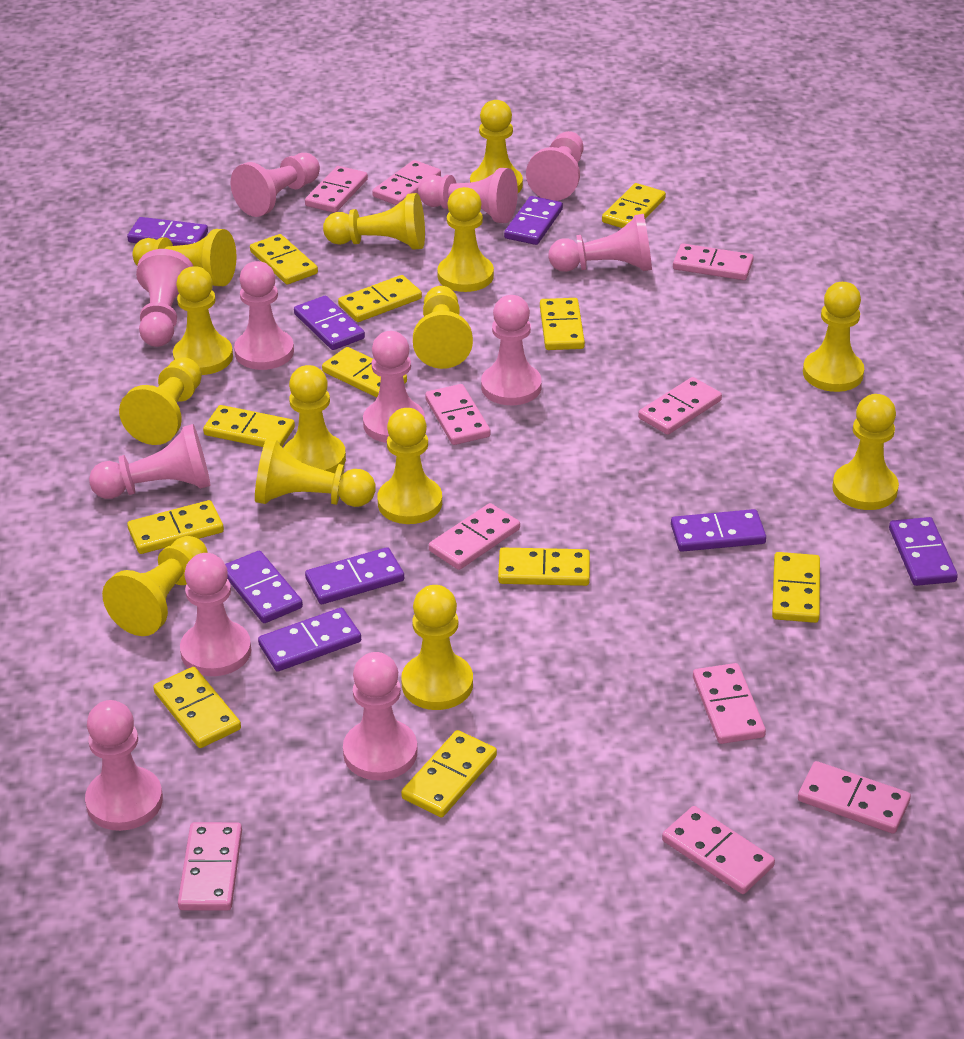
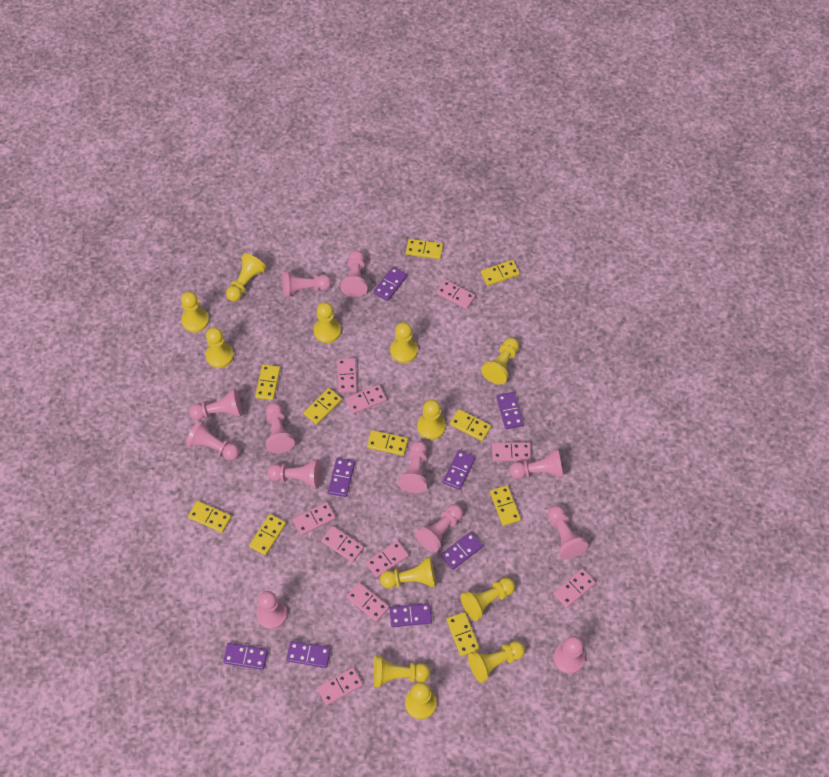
yellow domino: [127,500,224,554] [153,667,241,748] [203,405,295,447] [250,234,318,284] [322,347,407,398] [338,275,422,322] [401,730,497,817] [498,548,590,586] [540,298,585,350] [602,183,666,228] [772,552,820,623] = 11 -> [188,501,231,533] [249,514,286,555] [255,364,280,400] [303,388,342,425] [367,430,408,456] [406,239,443,259] [447,612,480,656] [450,409,491,441] [481,260,520,286] [490,485,521,526] = 10
yellow pawn: [102,536,208,636] [119,357,202,445] [133,229,236,286] [173,266,233,375] [255,438,375,507] [284,365,346,473] [323,193,425,250] [378,408,442,524] [401,585,473,710] [413,286,473,369] [437,187,494,292] [470,100,523,193] [803,282,864,392] [832,394,899,510] = 14 -> [181,291,209,333] [206,327,234,368] [226,253,267,301] [314,302,341,343] [373,655,430,687] [380,557,436,588] [390,322,418,363] [405,682,437,719] [417,399,446,440] [461,578,515,621] [468,641,525,683] [481,338,519,384] = 12

